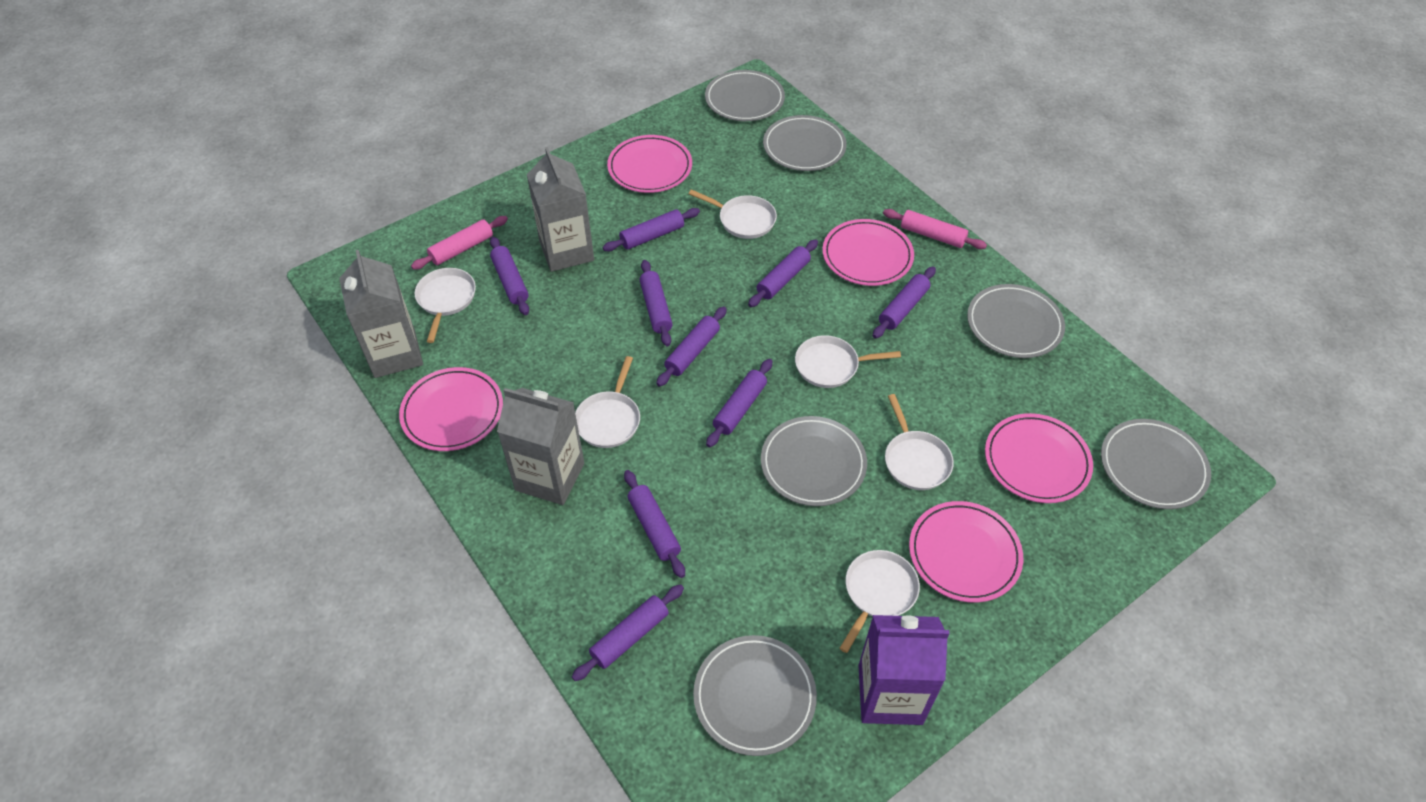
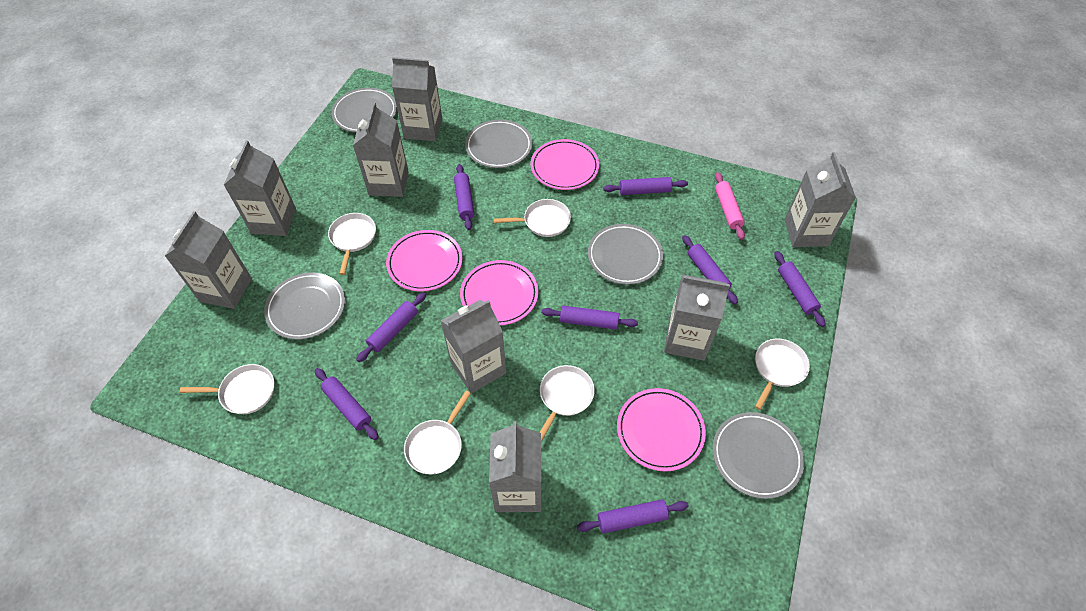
grey carton: [339,250,423,378] [497,388,584,505] [527,147,594,272] = 3 -> [165,211,252,309] [224,141,296,236] [353,102,409,197] [392,57,442,141] [441,300,506,393] [489,421,542,512] [664,274,730,361] [785,152,856,247] = 8
grey plate: [693,635,817,756] [705,70,785,121] [761,416,867,506] [763,115,847,171] [967,284,1065,358] [1101,419,1211,509] = 6 -> [264,272,345,340] [331,88,397,133] [465,120,532,168] [588,224,663,285] [713,412,804,499] = 5
pink plate: [399,367,503,451] [607,135,692,193] [823,219,914,286] [909,501,1023,602] [985,413,1093,503] = 5 -> [386,230,463,291] [460,260,538,326] [531,139,599,190] [617,388,706,471] = 4
pink rolling pin: [411,216,508,270] [883,209,987,249] = 2 -> [715,172,745,240] = 1
purple carton: [858,615,949,725] = 1 -> none = 0
purple rolling pin: [490,237,529,315] [572,584,684,681] [603,208,700,251] [624,470,685,578] [640,260,673,346] [656,307,727,387] [706,359,772,447] [748,239,818,307] [873,266,936,339] = 9 -> [315,368,379,440] [356,292,426,362] [454,164,474,230] [542,306,638,330] [577,499,689,533] [603,177,688,195] [682,235,738,304] [774,251,825,327] = 8

